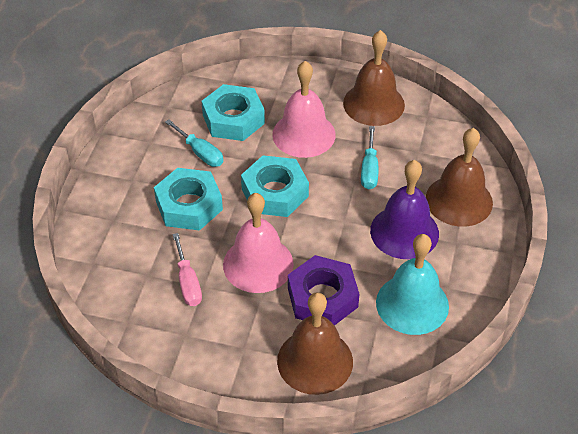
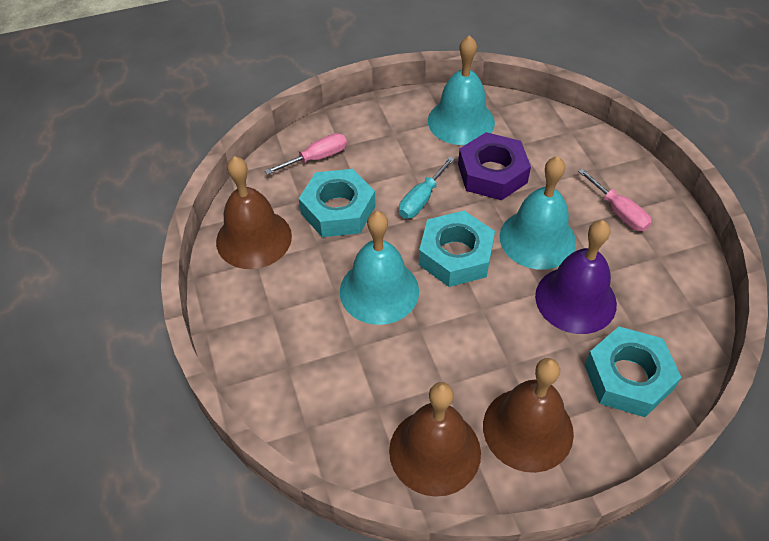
pink bell: [223,193,294,293] [272,61,336,158] = 2 -> none = 0
pink screwdriver: [173,233,202,306] = 1 -> [265,133,347,175] [578,168,652,231] = 2
turquoise bell: [376,234,449,335] = 1 -> [340,211,419,325] [428,35,495,145] [500,156,576,270] = 3
turquoise screwdriver: [165,119,223,167] [361,126,378,189] = 2 -> [399,157,455,219] = 1

